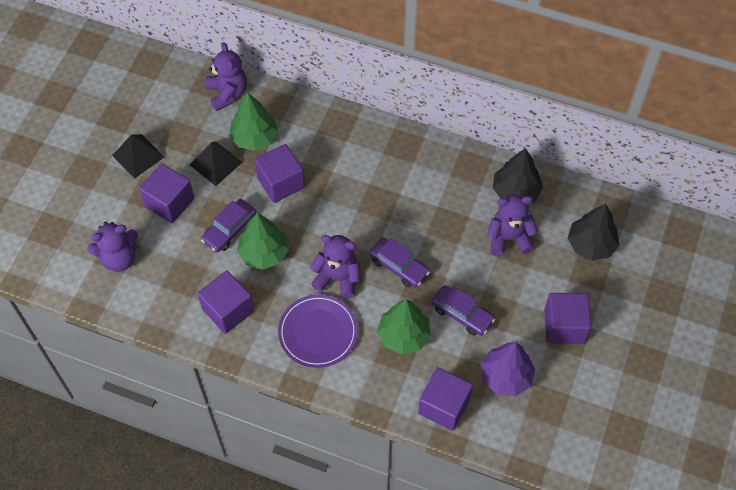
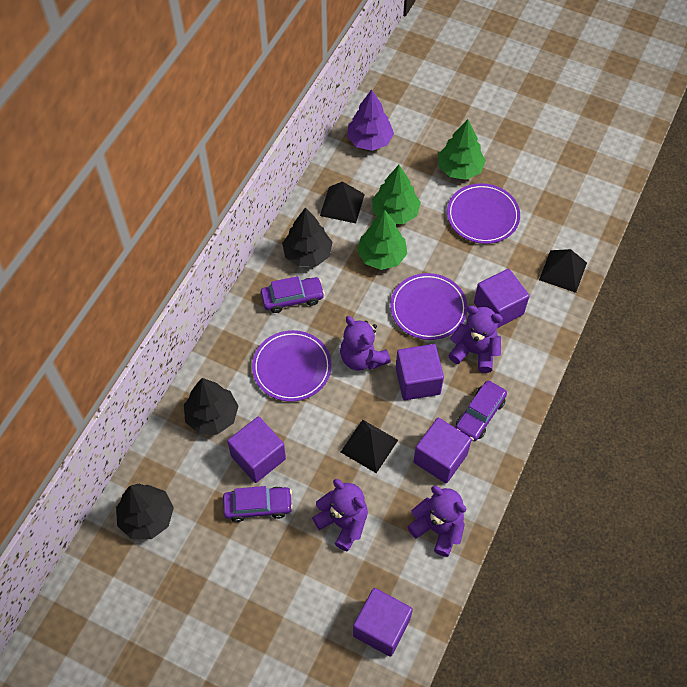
black pyramid: [112,134,164,179] [190,142,242,186] = 2 -> [320,181,365,223] [341,420,398,473] [539,249,587,293] = 3
black tree: [493,148,543,201] [568,204,619,261] = 2 -> [116,484,174,539] [184,378,238,434] [282,208,332,267] = 3
purple plate: [278,294,358,368] = 1 -> [252,330,332,402] [390,273,467,340] [447,183,520,244] = 3

